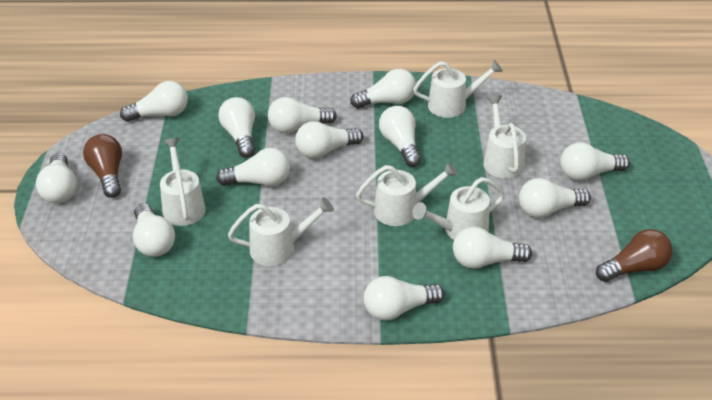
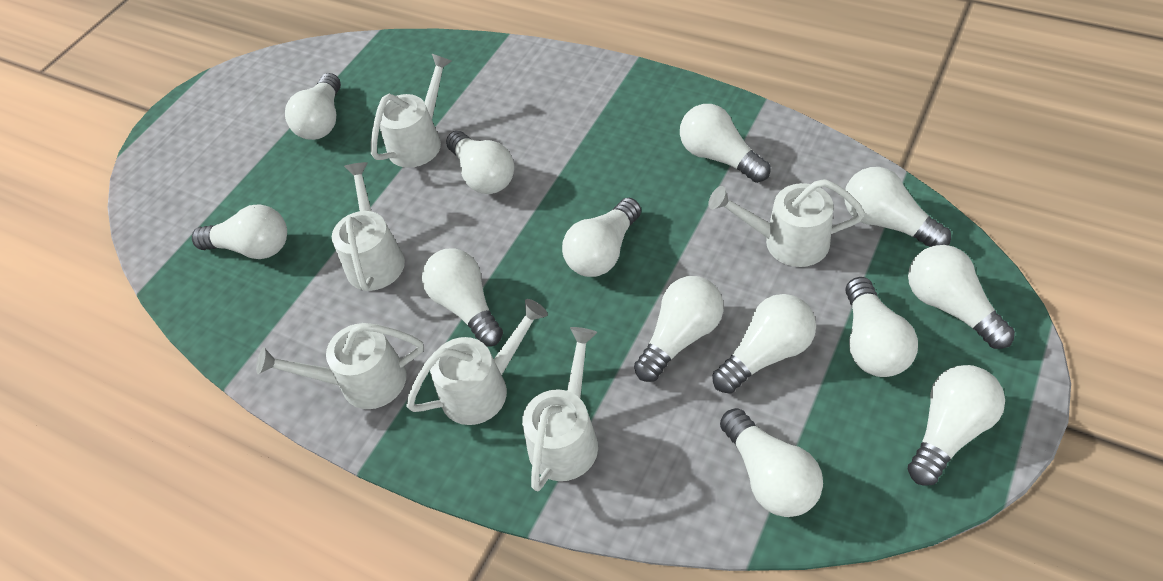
brown light bulb: [83,134,122,198] [596,229,673,282] = 2 -> none = 0

